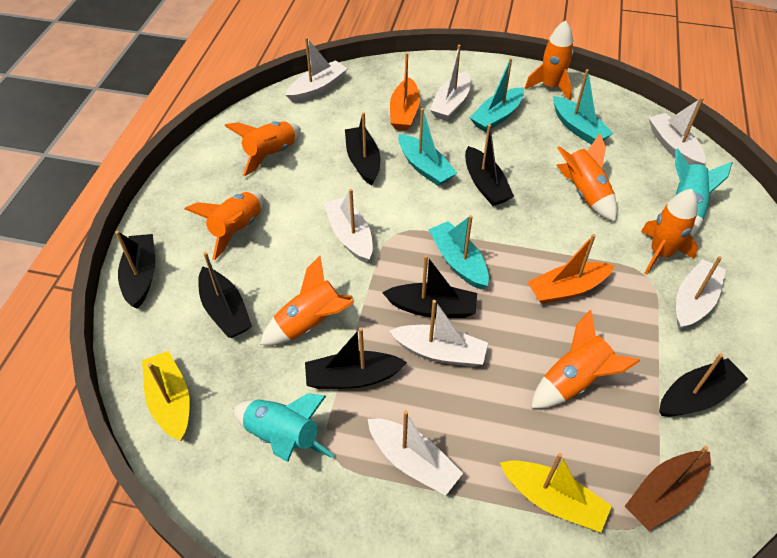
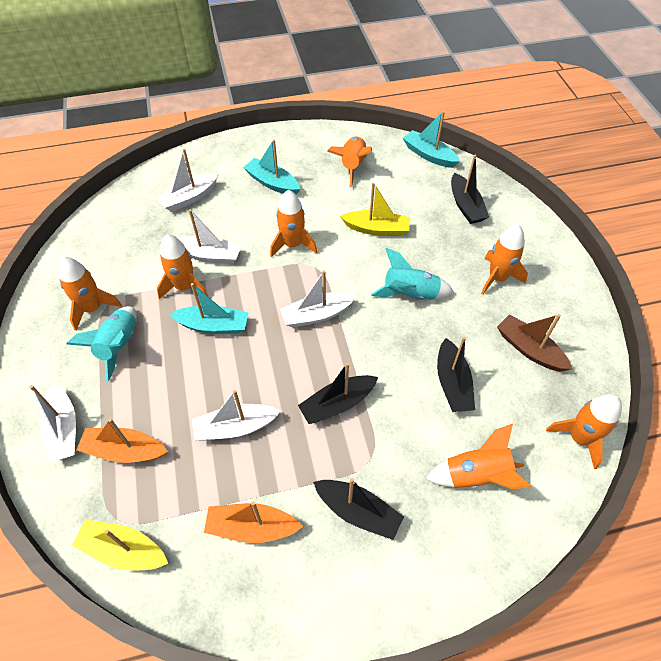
black boat: [115,231,155,309] [198,252,252,338] [305,327,407,389] [345,112,380,186] [382,255,477,318] [465,124,514,206] [659,353,748,417] = 7 -> [298,363,378,424] [313,478,404,540] [437,337,475,412] [451,155,489,224] = 4
turquoise boat: [398,108,457,186] [428,215,489,290] [470,58,524,132] [553,69,613,145] = 4 -> [169,283,249,334] [243,139,300,195] [403,111,460,168] = 3
white boat: [286,37,348,103] [324,189,373,263] [368,410,463,496] [389,300,488,367] [430,45,471,121] [649,97,706,165] [676,256,726,330] = 7 -> [29,383,76,463] [156,149,218,212] [178,209,242,264] [192,390,281,441] [280,270,356,328] = 5

